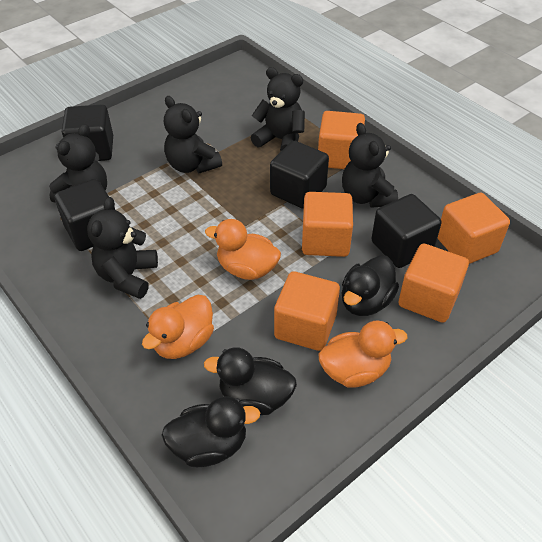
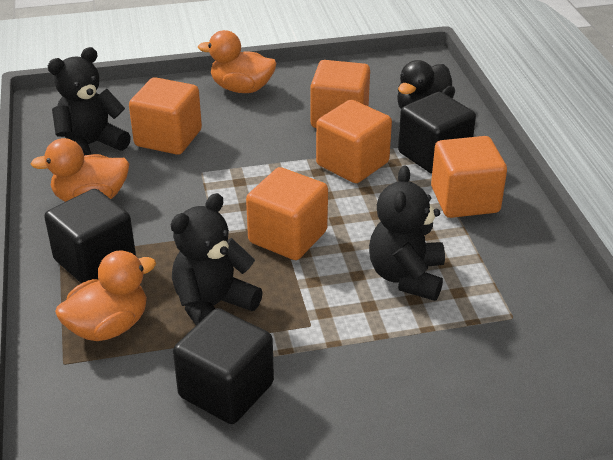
black cube: [54,179,115,251] [62,105,113,161] [270,141,329,209] [372,194,442,268] = 4 -> [44,189,136,283] [173,308,274,424] [398,92,476,174] = 3
black duck: [161,396,260,467] [204,347,297,415] [342,255,399,316] = 3 -> [397,60,455,109] = 1
black teddy bear: [49,124,107,203] [87,197,158,299] [164,96,222,173] [251,67,305,151] [342,123,398,208] = 5 -> [48,47,131,156] [171,193,263,325] [369,166,445,301] = 3

